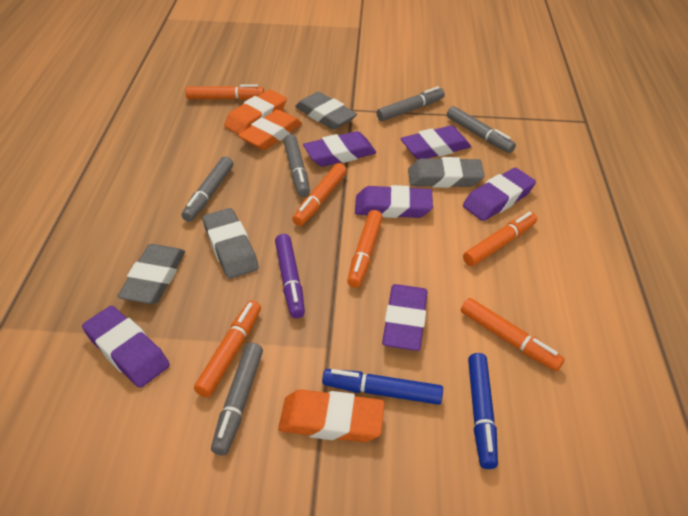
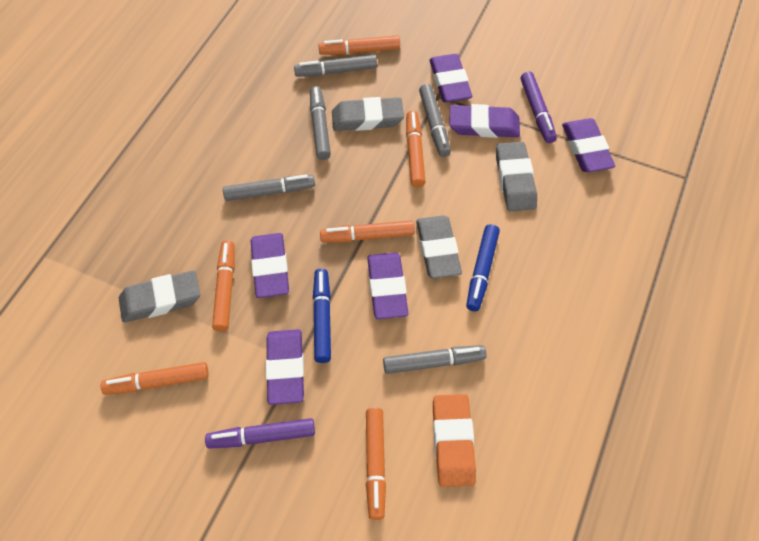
orange eraser: [224,90,287,135] [238,109,302,150] [278,389,385,442] = 3 -> [433,394,476,487] = 1
purple marker: [275,234,305,318] = 1 -> [205,418,315,449] [521,72,557,143] = 2

